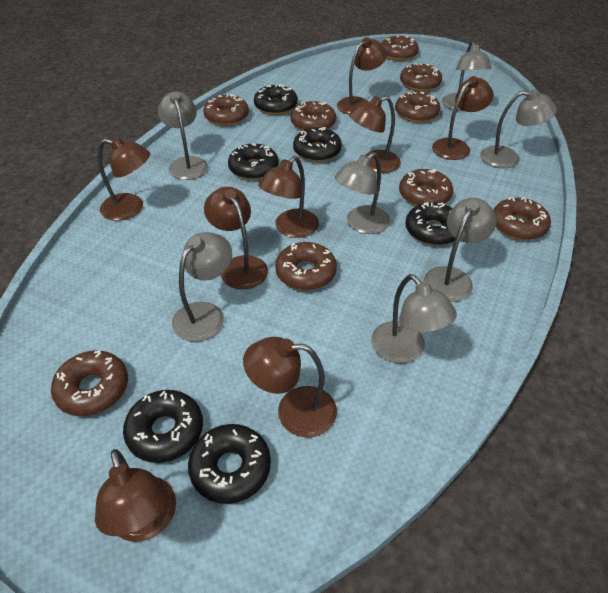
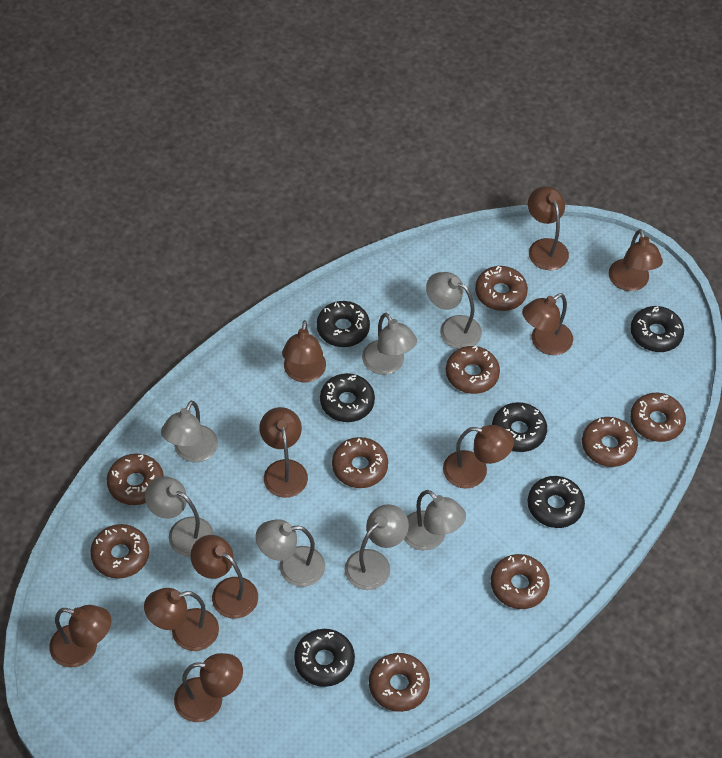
brown lamp: [95,449,176,542] [98,137,150,221] [204,187,268,289] [243,337,337,438] [258,156,319,238] [337,37,387,115] [349,96,401,173] [432,76,494,160] = 8 -> [49,605,111,668] [144,588,219,651] [174,653,243,722] [191,535,258,619] [259,407,308,498] [282,320,326,382] [443,425,514,488] [522,293,573,355] [528,186,569,270] [609,229,663,291] = 10

